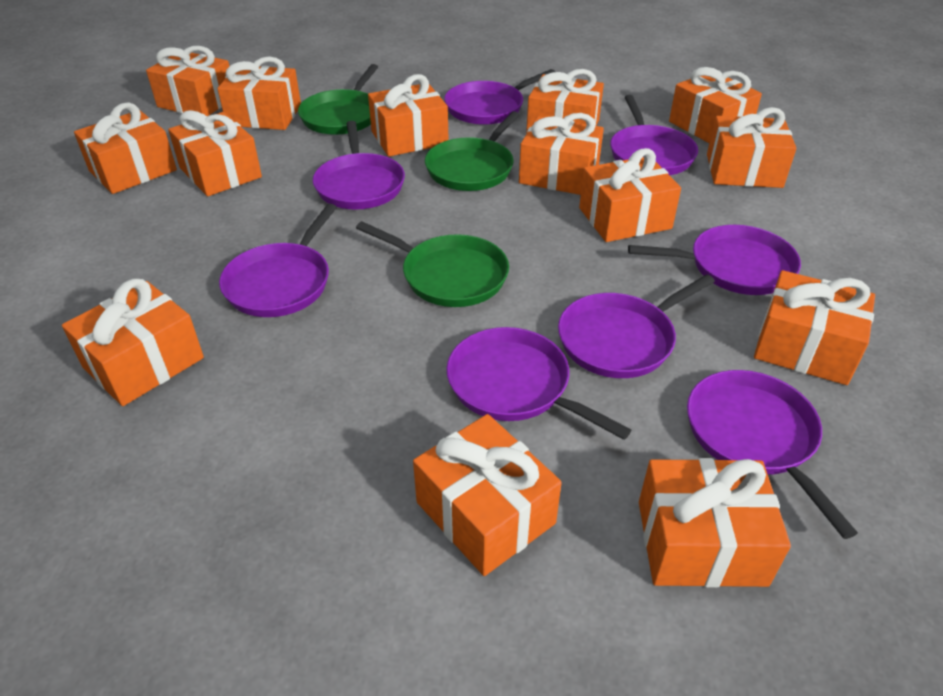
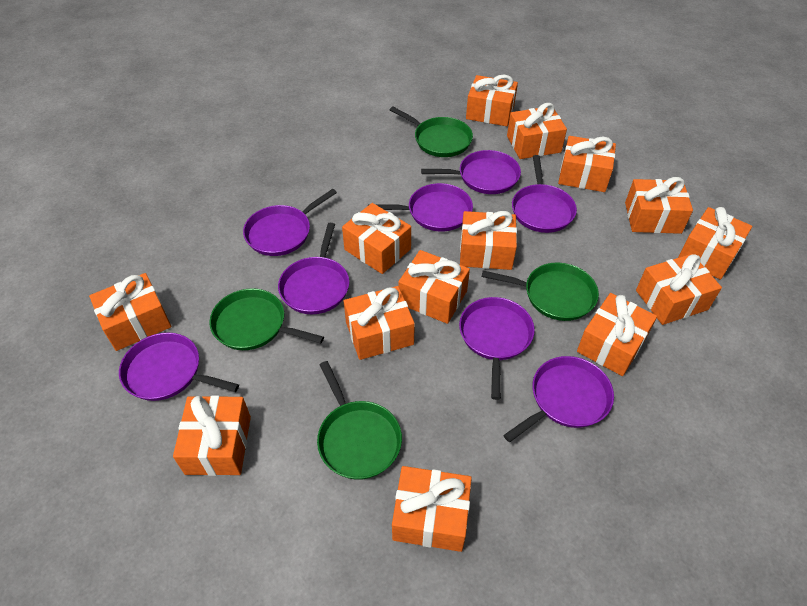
green pan: [298,64,378,135] [356,221,509,307] [425,111,519,191] = 3 -> [209,288,324,350] [317,361,402,480] [390,107,473,157] [482,263,599,321] = 4

